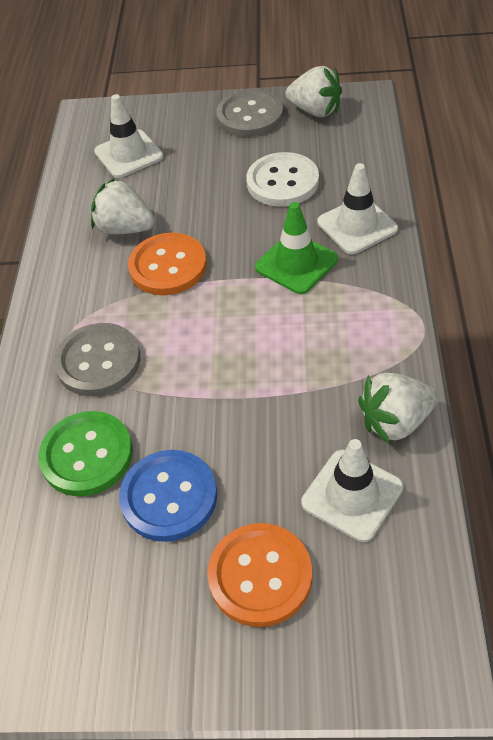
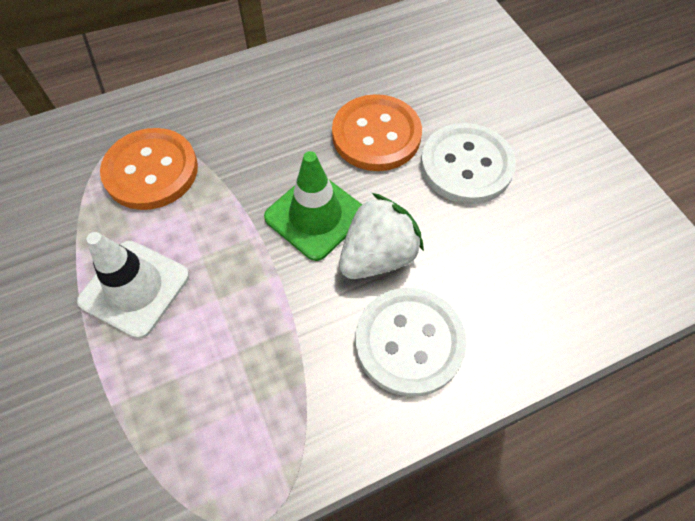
blue button: [119,450,217,542] = 1 -> none = 0
green button: [38,411,133,496] = 1 -> none = 0
grey button: [54,323,141,396] [216,90,283,137] = 2 -> none = 0
white button: [246,152,319,207] = 1 -> [355,288,467,397] [421,123,516,204] = 2
white strawberry: [91,178,155,234] [285,66,342,117] [358,373,438,444] = 3 -> [339,193,424,279] = 1
white traffic cone: [94,94,163,178] [301,439,404,542] [317,163,398,254] = 3 -> [77,232,189,339] = 1

